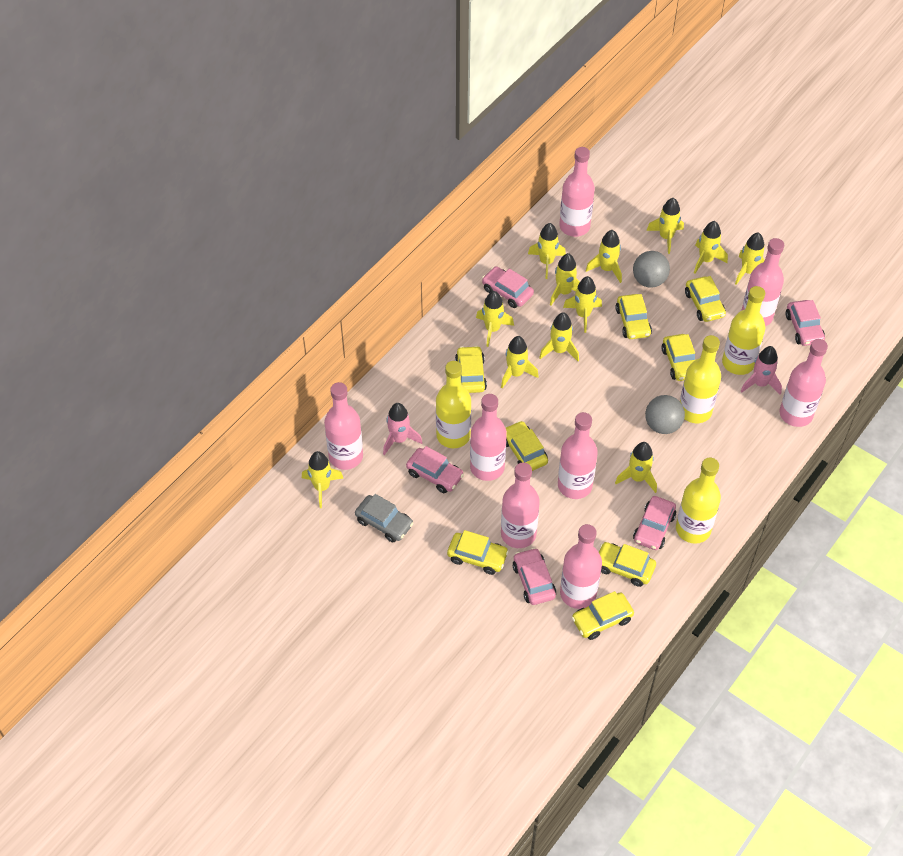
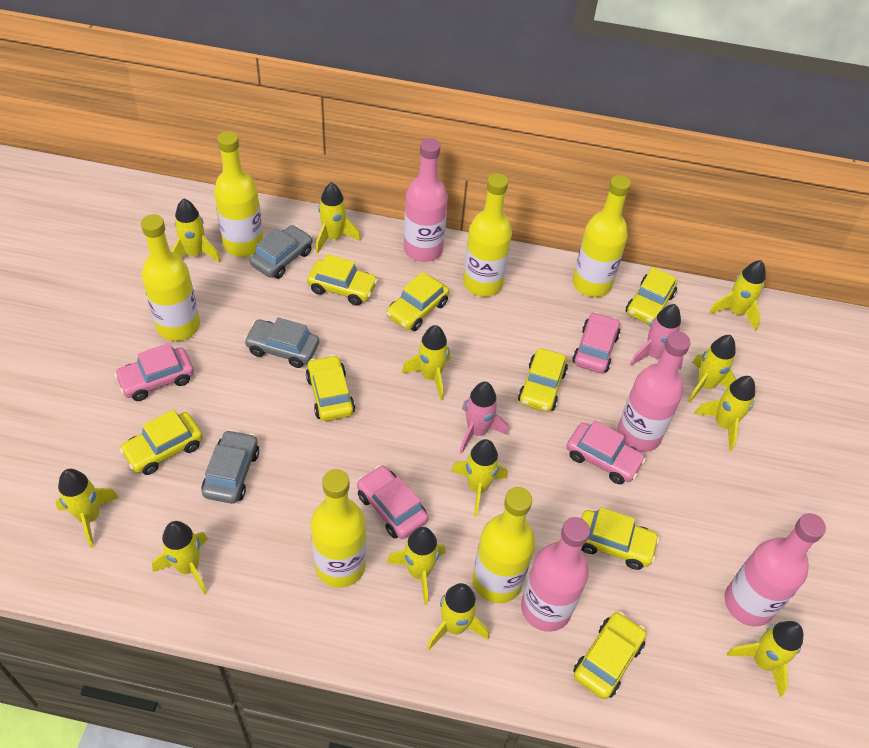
grey ball: [633,251,670,288] [645,395,685,434] = 2 -> none = 0
grey car: [355,494,414,542] = 1 -> [201,430,259,504] [244,317,319,368] [250,225,312,279] = 3
pink bottle: [324,382,363,470] [470,394,507,481] [501,462,540,548] [558,412,598,499] [559,147,595,237] [560,524,602,609] [741,238,784,326] [779,339,828,427] = 8 -> [404,138,448,262] [521,517,590,632] [617,332,691,452] [725,513,826,627] = 4
pink car: [406,446,464,493] [482,266,534,308] [513,548,556,605] [633,496,676,550] [786,300,825,346] = 5 -> [114,343,194,401] [357,465,428,539] [567,421,646,484] [572,312,621,373] = 4
yellow bottle: [436,361,471,448] [676,458,721,544] [680,335,721,423] [722,286,765,375] = 4 -> [141,214,200,341] [214,131,263,257] [311,469,366,588] [463,173,512,297] [472,487,535,603] [572,175,631,297] = 6

